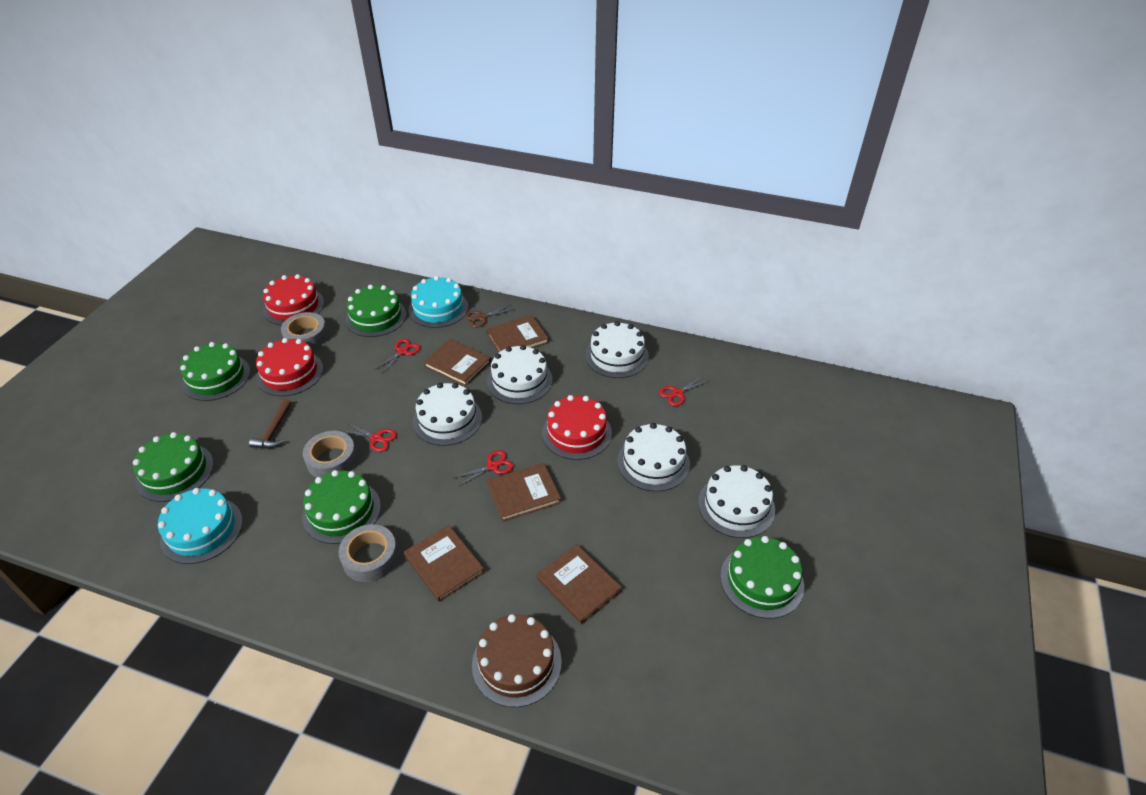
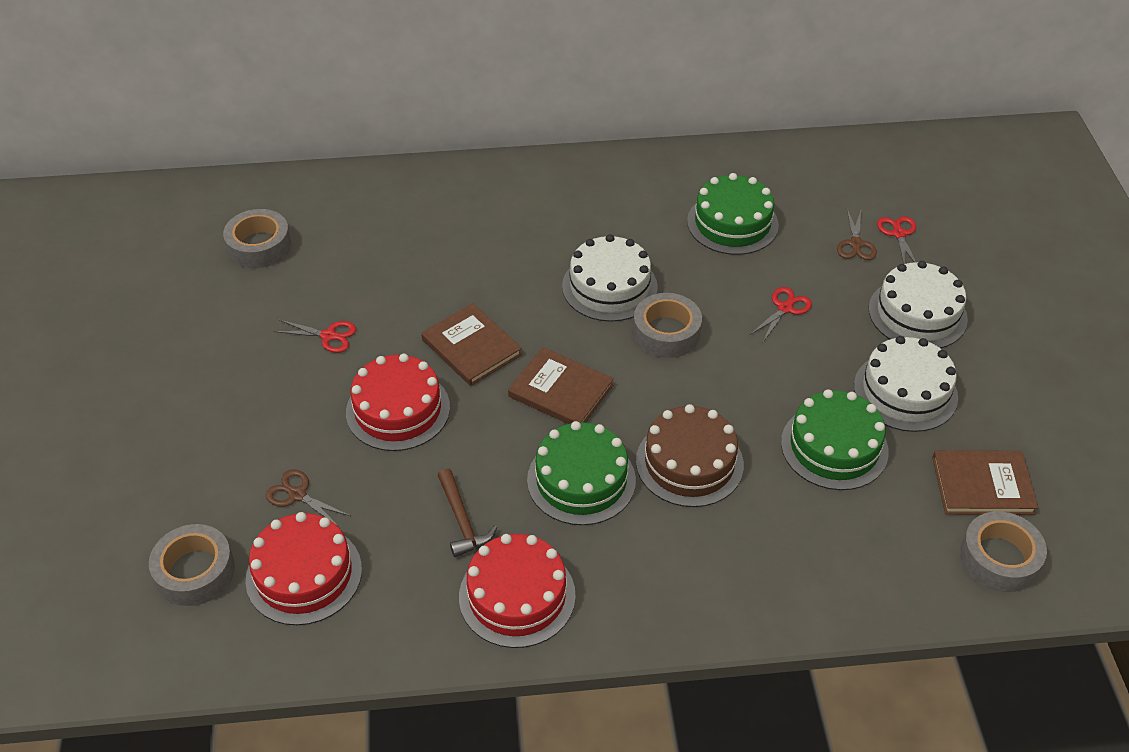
brown book: [404,525,485,602] [424,339,491,386] [486,315,549,352] [487,463,561,521] [537,544,622,624] = 5 -> [421,303,522,386] [508,347,614,424] [932,450,1038,515] = 3
brown scissors: [465,305,515,328] = 1 -> [266,469,350,528] [837,209,877,260] = 2
green cake: [133,432,214,502] [180,342,250,401] [302,470,381,544] [345,285,406,337] [720,536,804,619] = 5 -> [527,421,636,525] [687,173,779,255] [781,389,889,490] = 3
grey tape: [281,312,328,349] [303,431,357,478] [338,524,398,582] = 3 -> [149,524,235,606] [223,209,291,268] [633,293,702,358] [960,511,1047,592] = 4
red scissors: [340,423,397,452] [374,339,420,374] [454,450,514,487] [659,375,710,406] = 4 -> [273,320,356,353] [750,287,812,342] [877,216,916,264] = 3
turquoise cake: [158,488,243,564] [409,276,468,328] = 2 -> none = 0
white cake: [413,383,482,446] [487,345,552,404] [585,321,649,378] [617,423,690,492] [698,465,775,538] = 5 -> [562,234,658,322] [854,336,958,432] [869,261,968,348] = 3

